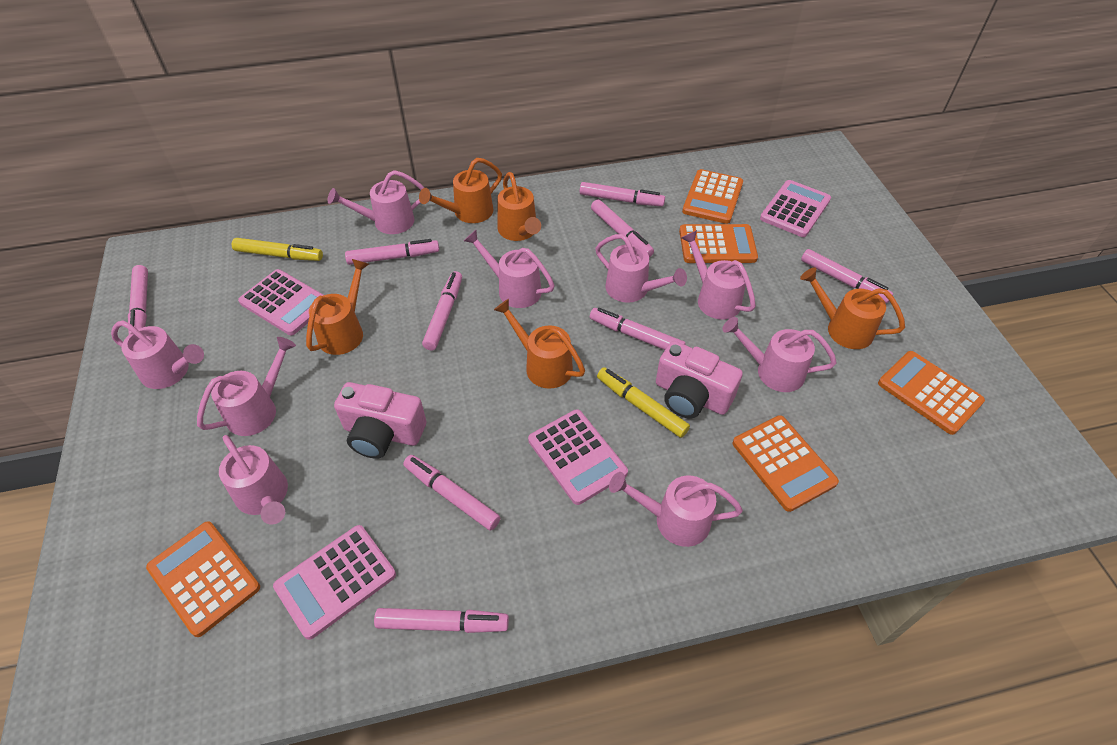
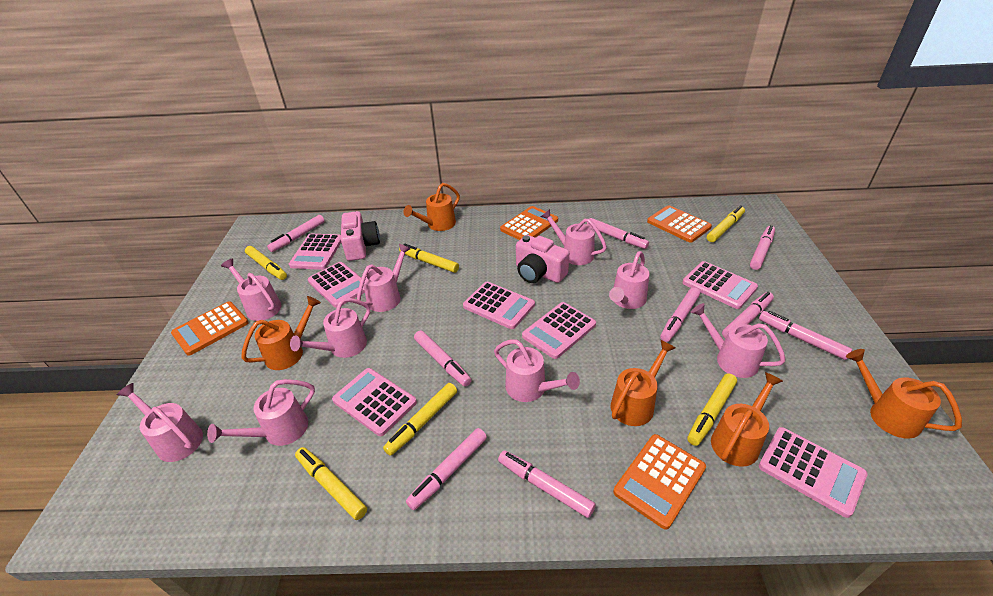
orange calculator: [146,521,260,637] [679,224,758,263] [682,169,743,224] [733,415,839,512] [878,351,985,435] = 5 -> [171,301,249,356] [500,206,558,240] [613,434,706,530] [647,205,712,243] = 4
pink calculator: [238,269,323,335] [273,525,396,640] [528,409,628,505] [760,180,831,237] = 4 -> [289,234,341,270] [308,262,365,308] [332,368,417,436] [463,282,535,329] [522,302,596,359] [682,261,758,309] [759,427,868,518] = 7
yellow marker: [232,238,323,261] [597,367,690,438] = 2 -> [245,246,287,280] [295,447,367,520] [383,383,457,456] [399,244,459,273] [687,374,737,446] [707,206,745,242] = 6

